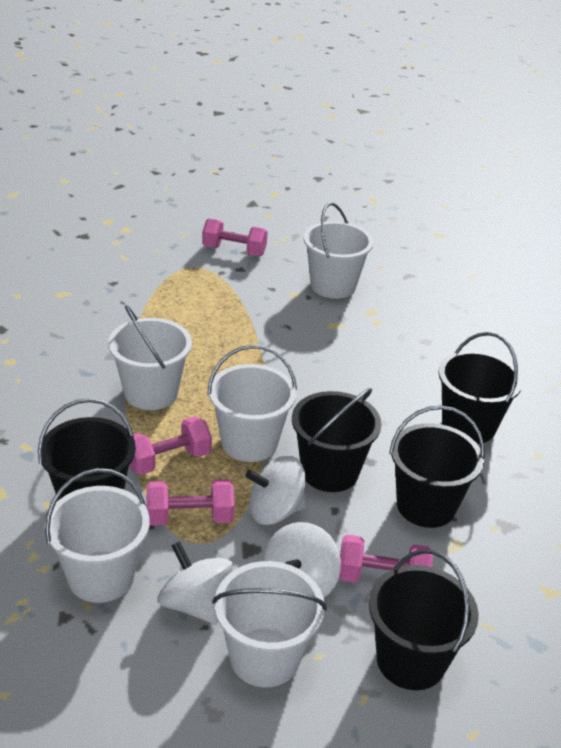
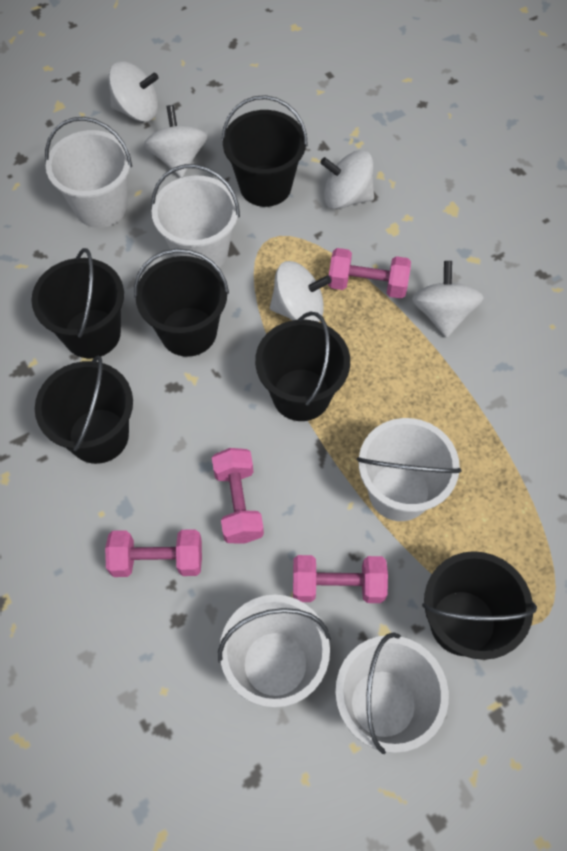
black bucket: [38,398,136,500] [292,388,382,492] [369,549,479,690] [389,405,485,528] [439,332,523,444] = 5 -> [31,248,124,358] [35,356,133,464] [134,248,229,357] [222,95,308,207] [255,311,350,421] [422,551,537,660] = 6
white spinning top: [157,541,233,624] [245,456,307,525] [264,522,341,597] = 3 -> [108,61,159,122] [144,105,208,178] [270,261,331,322] [320,150,374,209] [412,261,484,338] = 5

